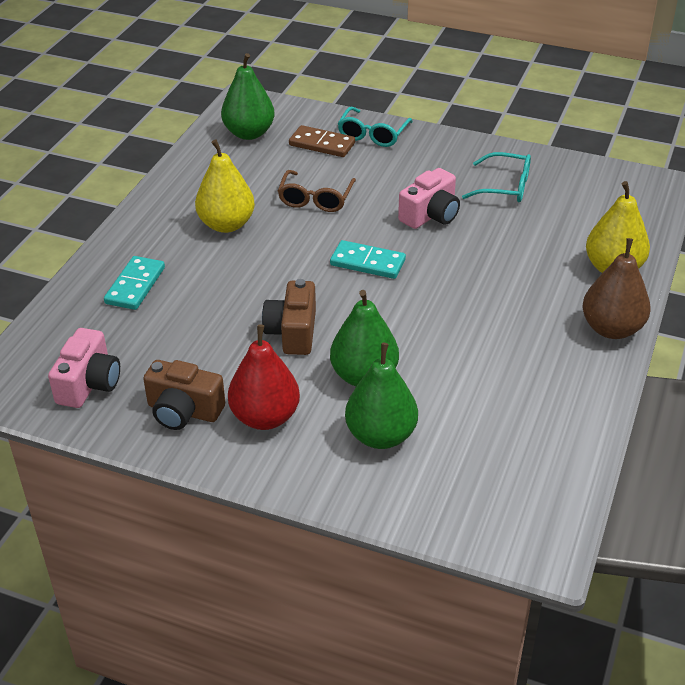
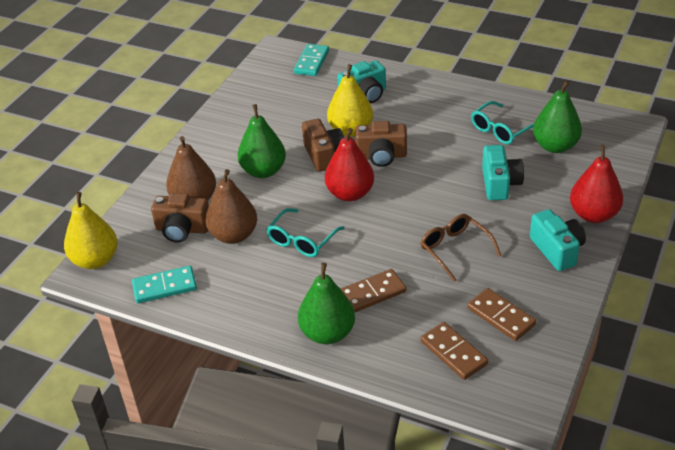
brown camera: [143,360,225,430] [262,279,316,355] = 2 -> [151,193,209,243] [302,119,344,172] [355,121,407,167] = 3
brown domino: [289,125,355,157] = 1 -> [341,269,406,312] [421,322,488,380] [467,288,536,341] = 3
brown pear: [582,238,651,339] = 1 -> [166,136,216,200] [205,169,257,244] = 2
pink camera: [48,328,120,408] [398,168,460,229] = 2 -> none = 0
red pear: [228,324,300,430] = 1 -> [325,128,374,201] [570,145,623,223] = 2
turquoise camera: none = 0 -> [337,60,386,103] [482,145,524,200] [530,209,586,271] = 3

